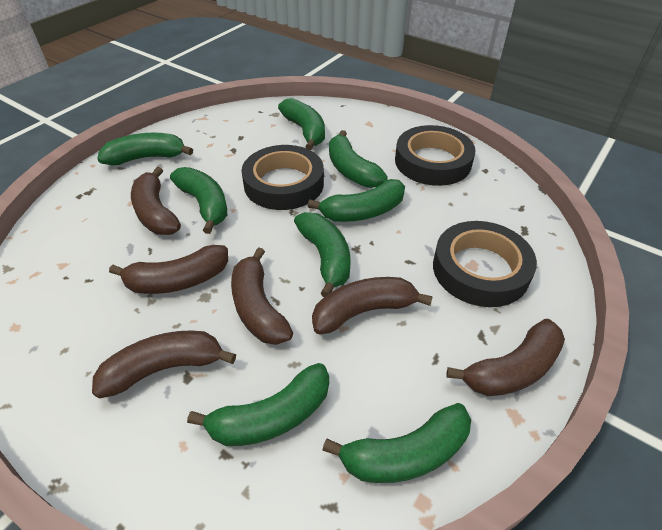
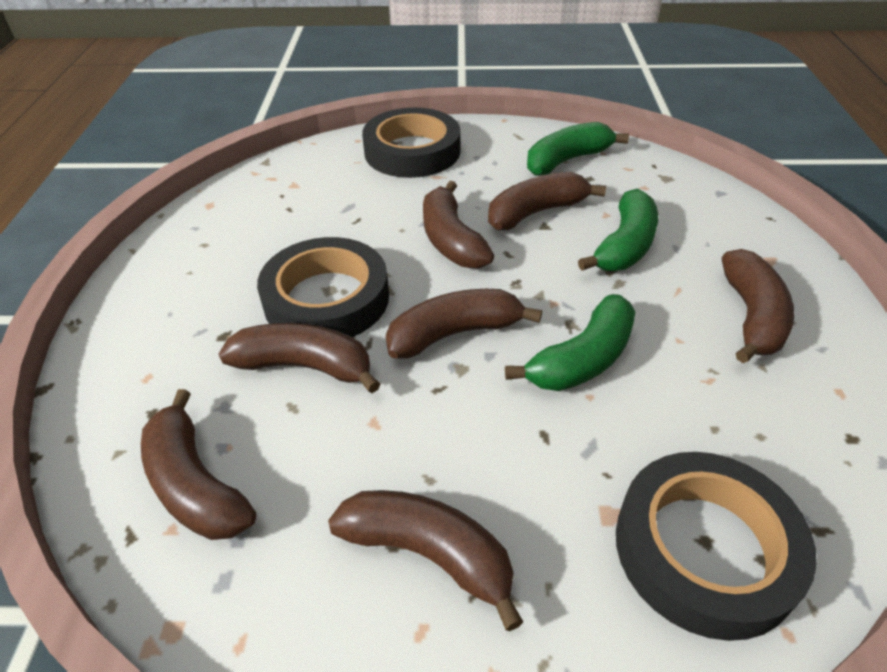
brown banana: [92,330,236,398] [109,245,228,294] [131,167,181,235] [231,247,293,345] [312,277,433,335] [447,319,565,396] = 6 -> [141,389,256,540] [219,323,380,393] [328,490,523,631] [386,289,542,359] [423,181,494,268] [488,172,606,230] [722,249,794,363] = 7
green banana: [97,133,193,165] [170,167,227,234] [187,363,329,446] [278,98,325,150] [294,212,351,297] [308,179,405,222] [322,403,471,483] [329,130,388,188] = 8 -> [505,294,635,391] [527,122,629,176] [578,189,658,271] = 3

